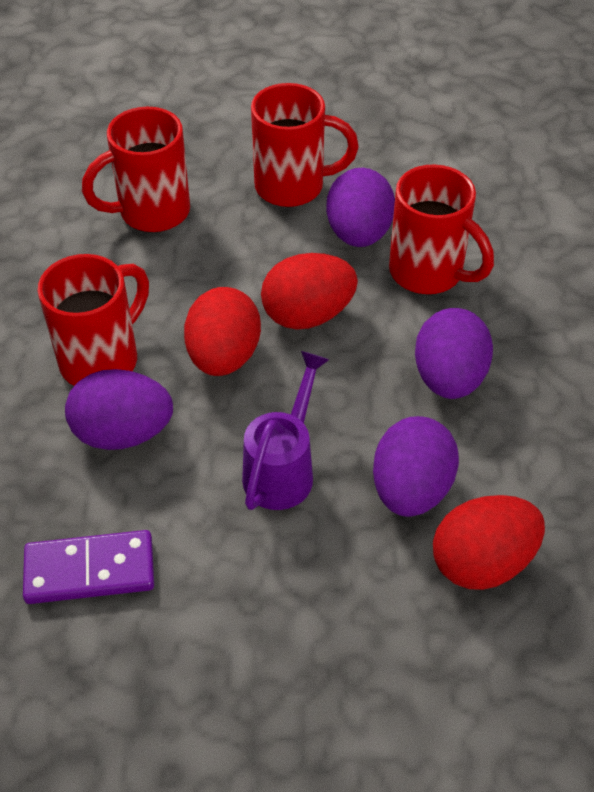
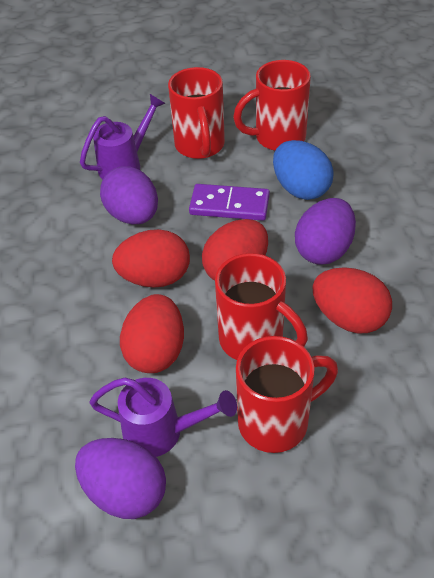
blue egg: none = 0 -> [273,140,334,200] = 1
purple egg: [65,369,173,450] [326,168,395,247] [373,416,459,517] [415,308,493,399] = 4 -> [75,438,166,519] [100,166,158,224] [295,198,356,264] = 3
purple watering can: [242,351,329,510] = 1 -> [80,94,166,179] [89,377,237,457] = 2
red egg: [184,287,261,376] [261,253,358,330] [433,495,545,590] = 3 -> [112,229,190,288] [120,294,184,373] [202,219,268,281] [313,267,392,333] = 4

